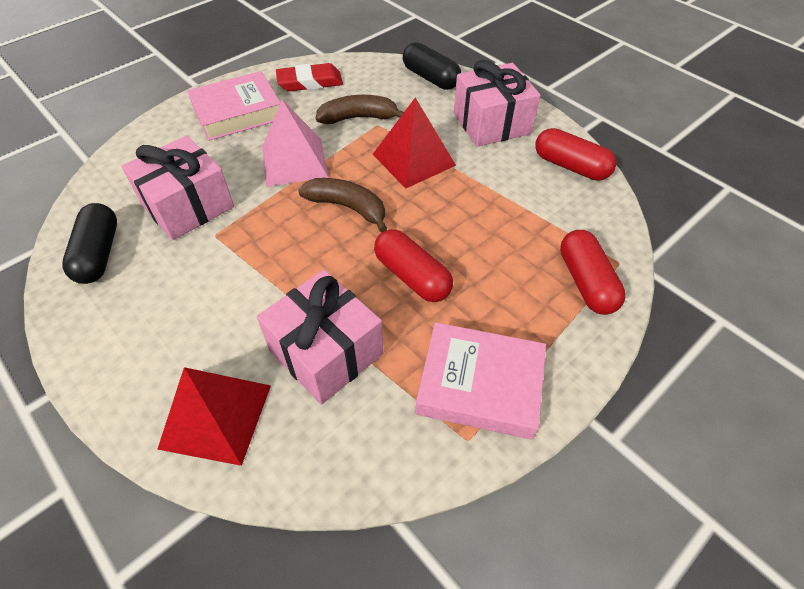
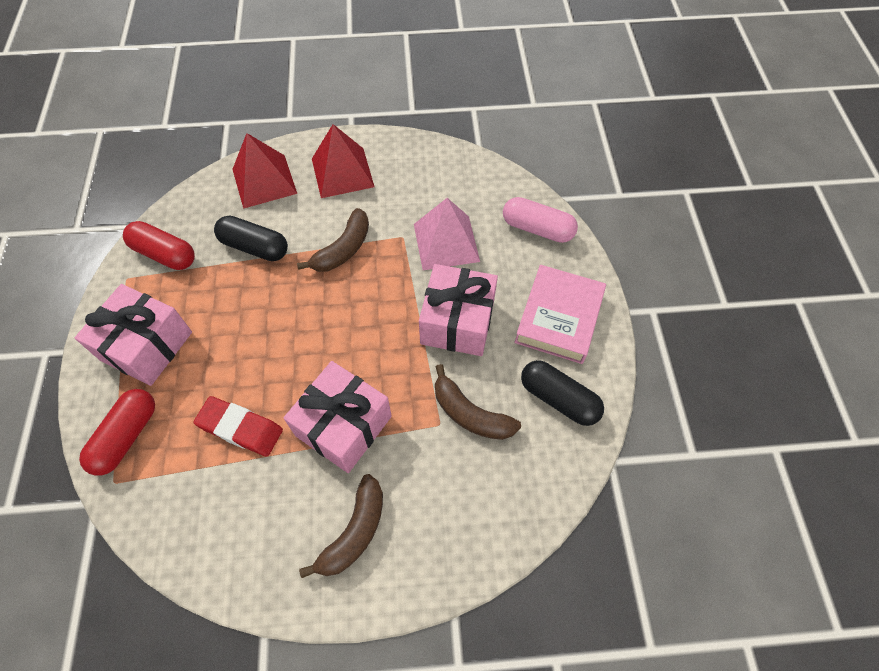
brown banana: [298,178,387,233] [316,95,404,124] = 2 -> [297,208,369,272] [299,474,383,578] [435,364,521,440] = 3
pink book: [187,71,281,141] [416,322,546,440] = 2 -> [515,265,606,364] = 1
pink capsule: none = 0 -> [503,197,578,243] = 1
red capsule: [374,229,453,302] [535,128,617,181] [560,230,626,315] = 3 -> [79,389,155,476] [123,221,195,270] = 2

